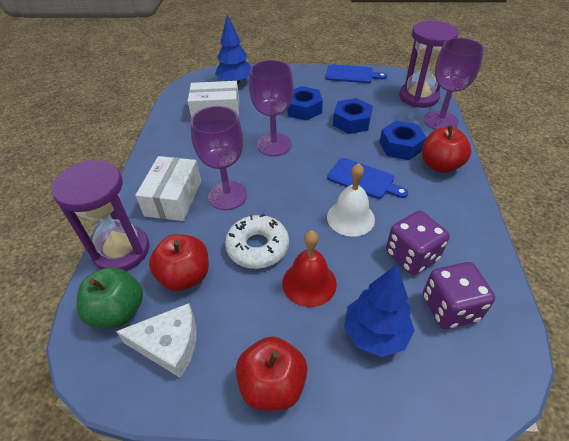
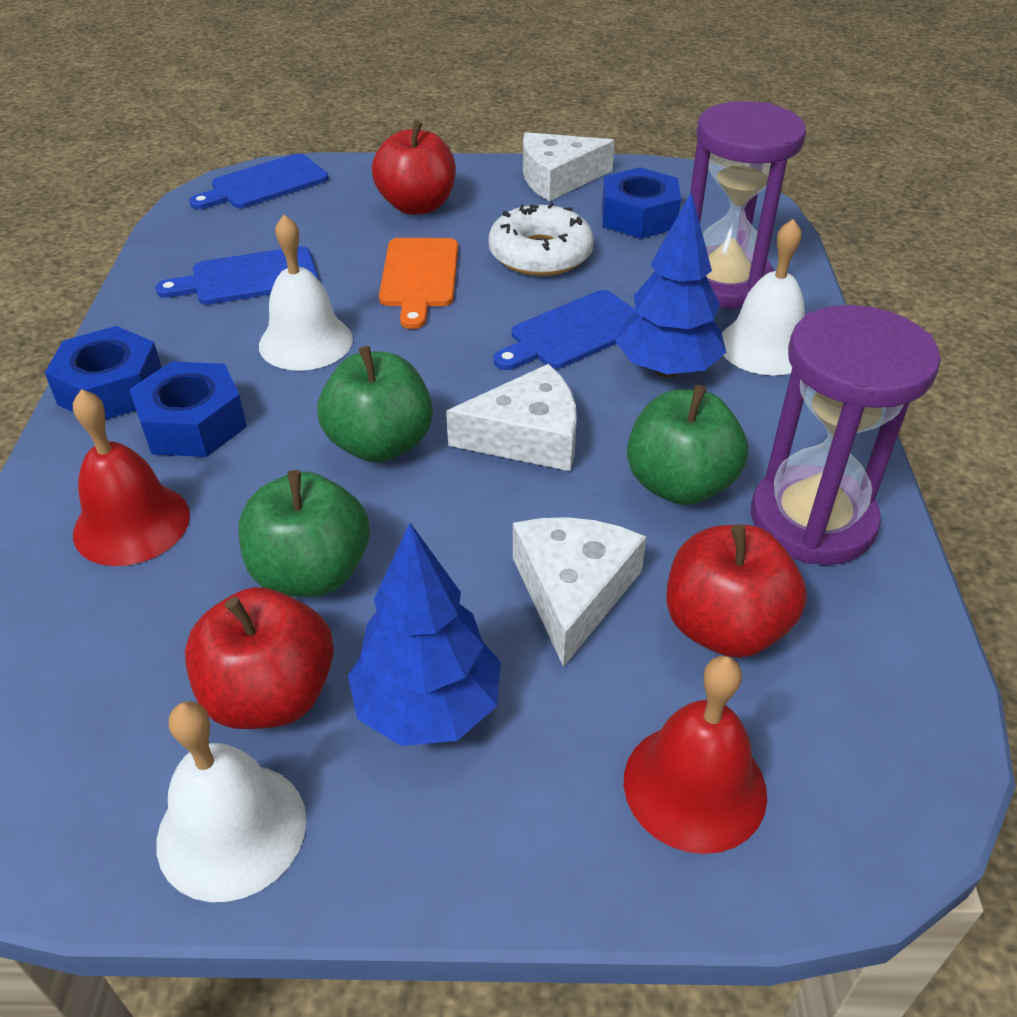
blue cutting board: [326,65,387,83] [327,158,408,199] = 2 -> [155,246,319,305] [189,153,328,209] [494,290,636,370] = 3
green apple: [77,267,143,328] = 1 -> [238,470,370,597] [318,346,433,463] [627,385,748,505] = 3
orange cutting board: none = 0 -> [379,238,458,329] = 1
purple dice: [386,211,450,275] [423,262,495,329] = 2 -> none = 0
purple goblet: [190,106,247,210] [249,60,294,156] [424,38,484,130] = 3 -> none = 0
red bell: [283,231,337,307] = 1 -> [73,389,190,566] [624,656,767,854] = 2
white bell: [327,163,375,237] = 1 -> [156,701,306,902] [259,215,353,371] [722,219,805,376] = 3
white box: [135,156,201,221] [188,81,239,118] = 2 -> none = 0
white cheese: [116,303,196,378] = 1 -> [446,364,577,471] [513,517,646,667] [523,132,615,201] = 3

